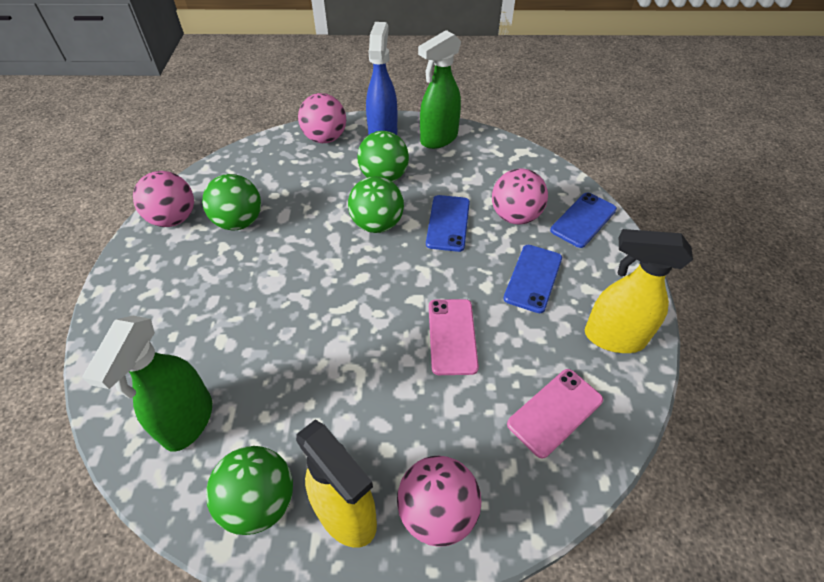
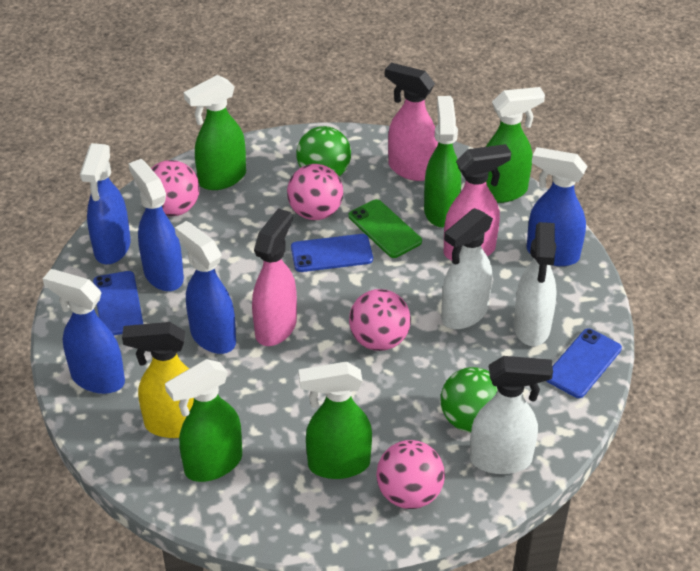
blue spray bottle: [366,22,397,135] = 1 -> [43,269,125,394] [80,143,131,264] [128,159,184,291] [175,221,236,354] [527,147,587,266] = 5
green ball: [202,174,261,230] [206,446,293,535] [348,176,404,233] [357,131,409,182] = 4 -> [296,126,351,176] [441,367,498,432] = 2
green phone: none = 0 -> [349,199,422,258] = 1
green spray bottle: [82,316,212,452] [418,30,461,149] = 2 -> [165,359,242,482] [184,75,246,190] [299,362,372,479] [424,96,461,227] [486,87,545,203] = 5
pink phone: [429,299,479,375] [507,369,603,459] = 2 -> none = 0
pink spray bottle: none = 0 -> [252,208,297,346] [385,63,438,181] [444,144,511,260] = 3
white spray bottle: none = 0 -> [441,208,493,329] [470,356,553,474] [513,222,557,346] = 3
yellow spray bottle: [296,419,377,548] [585,229,693,353] = 2 -> [122,322,194,438] = 1

